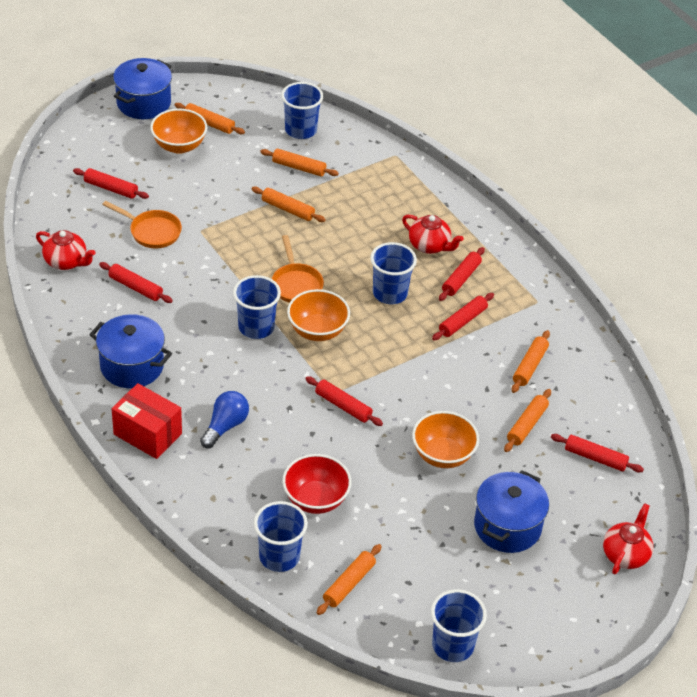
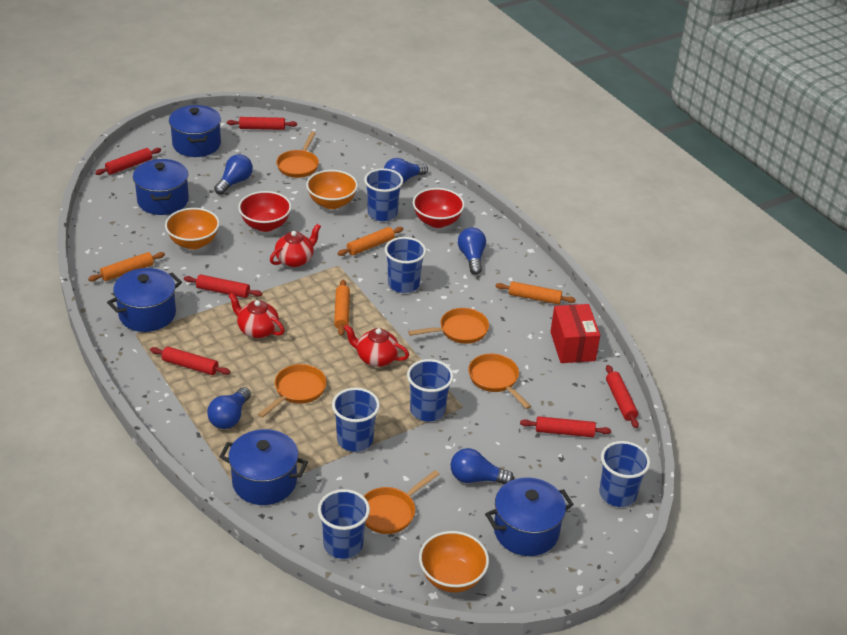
blue cup: [233,275,281,339] [254,501,308,572] [281,82,323,139] [370,242,417,304] [431,589,487,662] = 5 -> [318,489,370,559] [332,388,380,452] [364,168,403,221] [385,237,426,293] [407,359,454,422] [600,441,650,507] = 6
blue light bulb: [200,391,249,448] = 1 -> [207,387,251,429] [214,154,253,195] [384,158,428,183] [451,448,514,484] [458,228,486,275] = 5
blue pot: [89,314,172,388] [113,58,172,119] [474,470,549,553] = 3 -> [107,268,182,332] [133,159,189,215] [169,105,221,157] [219,429,308,505] [485,477,574,556] = 5
orange pan: [102,201,182,248] [272,235,324,303] = 2 -> [258,364,327,418] [276,131,319,178] [364,470,440,534] [408,308,489,344] [468,354,531,409] = 5
orange rolling pin: [175,103,245,134] [251,187,326,222] [260,149,339,177] [316,544,382,615] [504,389,551,452] [512,330,550,393] = 6 -> [88,252,165,281] [334,280,350,336] [338,227,403,256] [495,281,576,304] = 4
red bowl: [282,454,351,514] = 1 -> [238,191,291,232] [413,188,465,228] = 2

